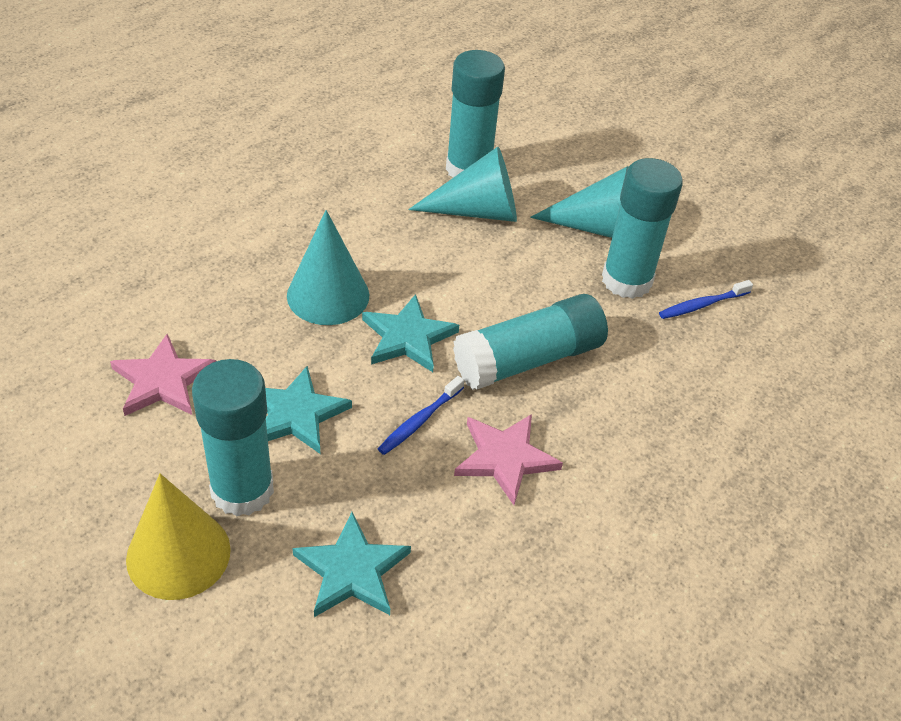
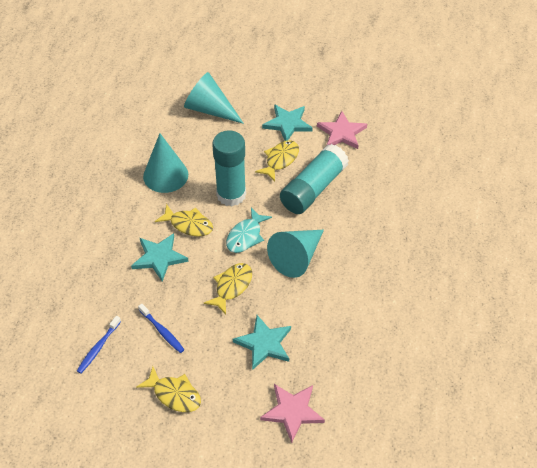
turquoise fish: none = 0 -> [226,208,272,253] = 1
turquoise glue stick: [192,359,274,516] [446,50,505,178] [453,294,608,390] [602,158,683,299] = 4 -> [212,130,246,206] [280,144,349,214] = 2
yellow cone: [126,474,231,600] = 1 -> none = 0
yellow fish: none = 0 -> [136,367,201,412] [155,204,213,237] [204,263,252,315] [255,140,299,182] = 4

